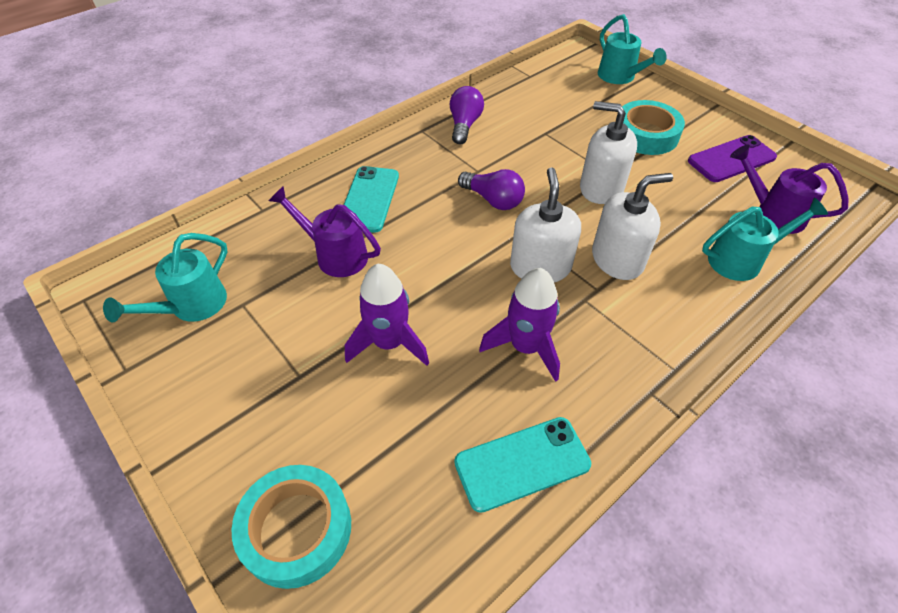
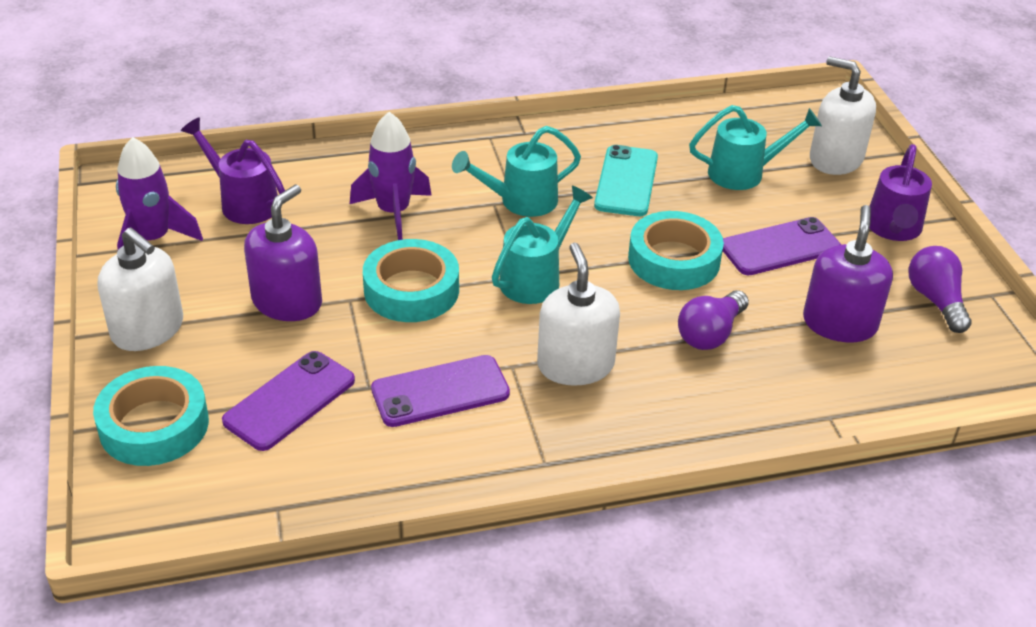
purple phone: [688,135,777,182] = 1 -> [222,351,355,451] [371,355,510,427] [723,217,841,275] = 3
purple soap dispenser: none = 0 -> [244,185,322,321] [803,205,893,342] = 2
turquoise phone: [344,166,399,233] [454,417,591,513] = 2 -> [594,145,658,216] = 1
turquoise tape: [232,465,351,589] [622,100,685,155] = 2 -> [93,366,209,466] [363,239,459,322] [628,211,724,290] = 3

